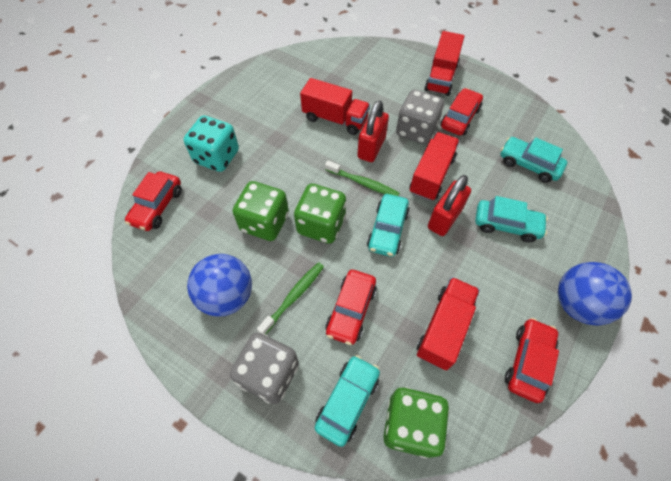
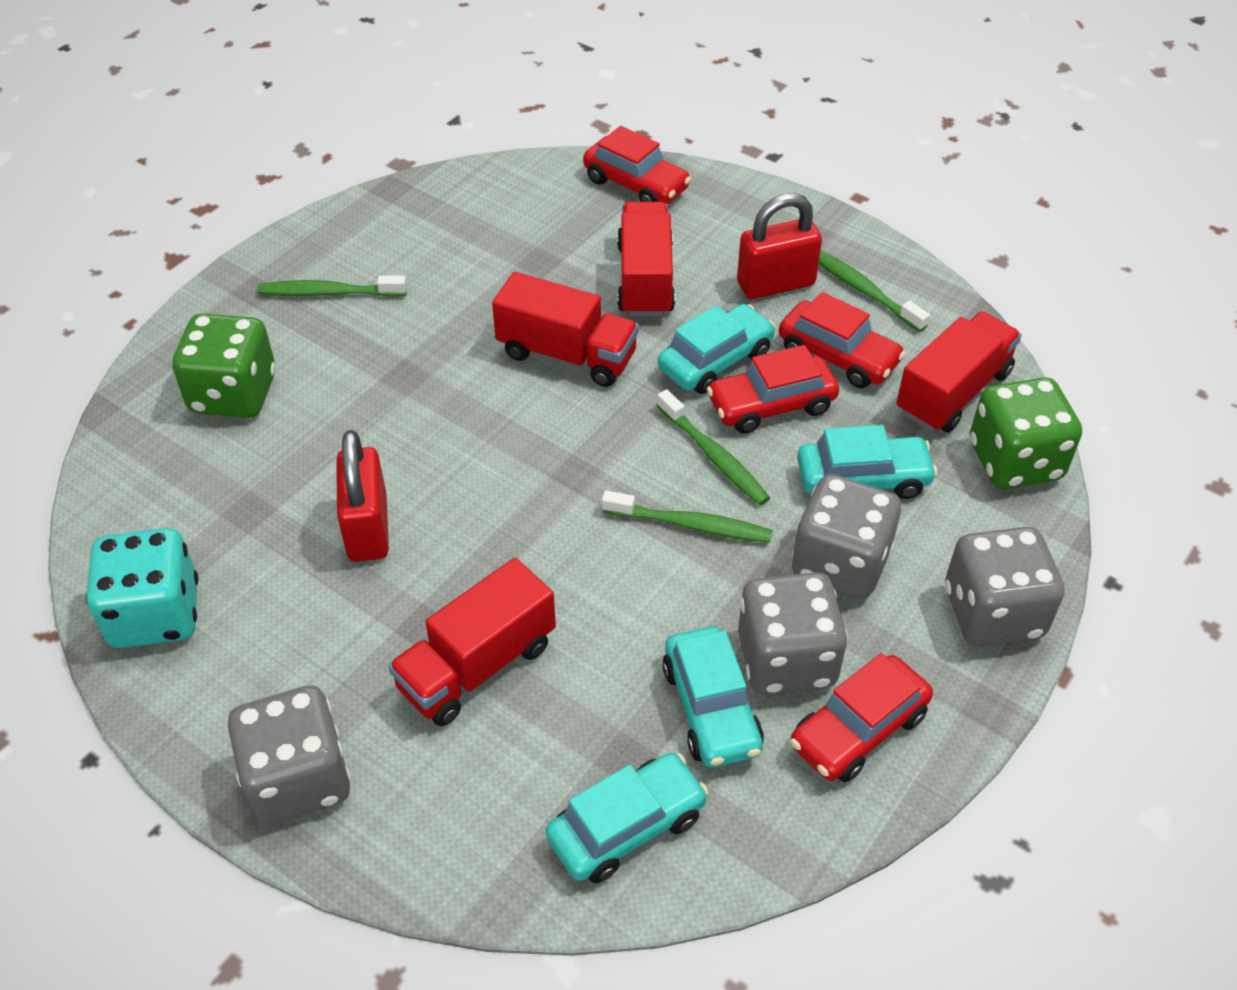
blue ball: [187,254,252,317] [558,262,632,326] = 2 -> none = 0
green dice: [233,181,289,241] [294,184,346,244] [383,387,449,459] = 3 -> [172,313,276,418] [970,377,1082,489] = 2
green toothbrush: [257,262,324,335] [325,160,400,196] = 2 -> [257,275,407,297] [602,490,773,543] [657,389,770,505] [819,251,930,332] = 4
grey dice: [230,333,299,404] [396,90,444,144] = 2 -> [228,685,351,825] [738,572,848,695] [792,474,901,599] [945,527,1065,647] = 4

